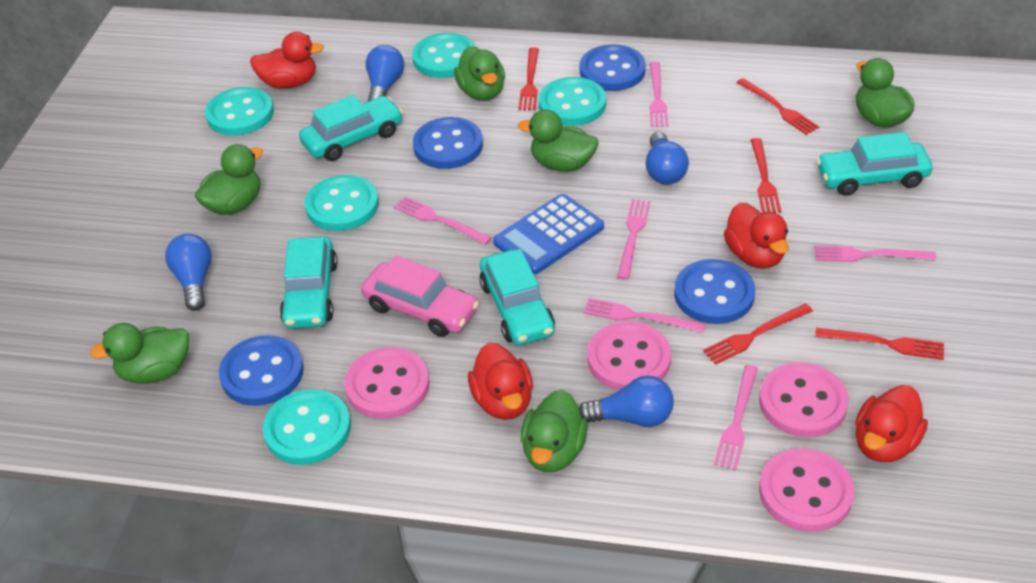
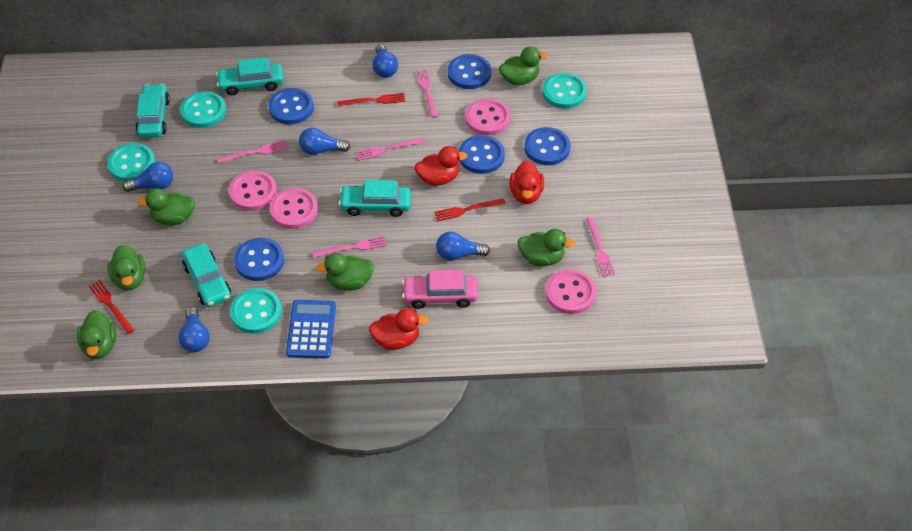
blue button: [219,335,304,406] [413,117,483,169] [580,44,646,91] [674,259,755,324] = 4 -> [234,238,284,281] [268,88,314,124] [448,54,491,89] [459,135,505,174] [524,127,570,165] = 5
blue light bulb: [165,234,212,311] [366,45,404,101] [579,375,674,427] [646,132,689,184] = 4 -> [122,162,173,192] [178,307,210,352] [299,128,350,155] [372,44,398,78] [436,232,490,261] = 5
pink fork: [394,196,492,245] [583,298,706,333] [617,199,650,280] [649,62,669,127] [714,365,758,470] [815,246,936,262] = 6 -> [217,140,287,163] [313,236,386,258] [355,138,424,161] [416,69,438,118] [586,217,615,277] = 5
red duck: [250,32,324,89] [468,342,533,420] [724,203,789,268] [855,385,928,462] = 4 -> [369,308,428,350] [414,146,467,186] [509,160,544,204] = 3
red fork: [518,47,539,111] [703,303,813,365] [736,78,819,135] [751,138,781,213] [815,328,944,360] = 5 -> [89,280,134,334] [338,93,405,106] [434,198,506,221] = 3
turquoise button: [205,87,274,136] [263,389,351,465] [305,175,379,231] [412,33,476,78] [539,77,606,126] = 5 -> [107,143,156,182] [180,91,226,128] [230,288,282,334] [542,73,587,109] = 4

